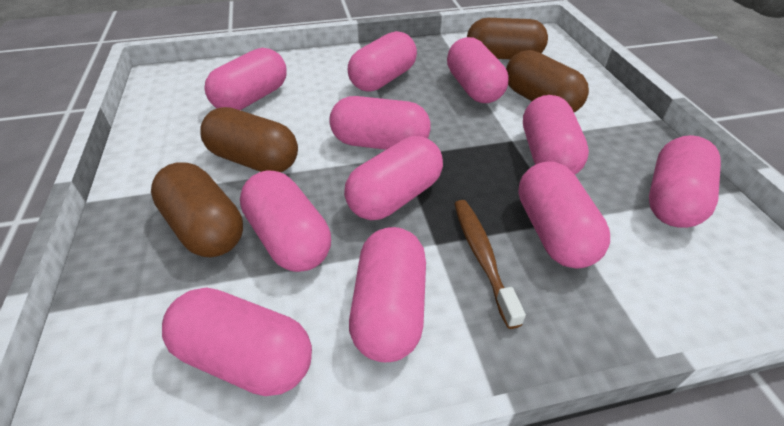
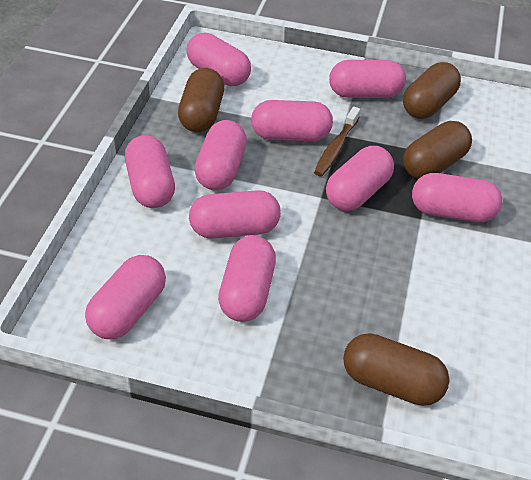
pink capsule: [162,287,312,396] [205,48,287,110] [240,171,331,272] [329,96,431,150] [344,136,443,220] [348,31,417,92] [349,227,426,362] [447,37,508,103] [518,161,610,268] [523,95,589,174] [649,135,721,228] = 11 -> [85,255,166,339] [125,135,175,208] [187,33,251,86] [189,190,281,239] [195,120,247,190] [218,236,276,322] [251,100,333,141] [326,146,394,211] [329,60,406,98] [412,173,502,222] = 10

